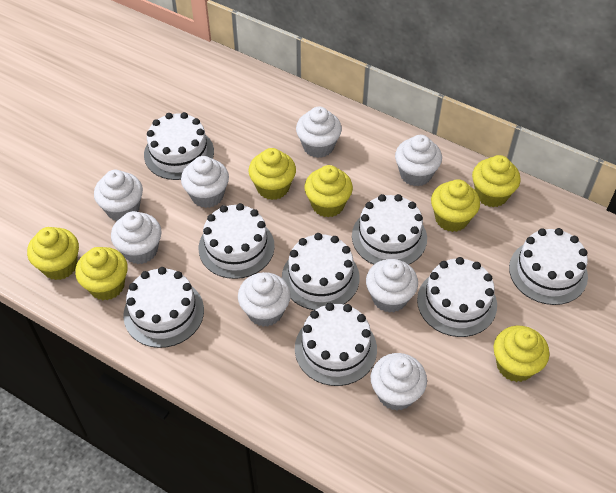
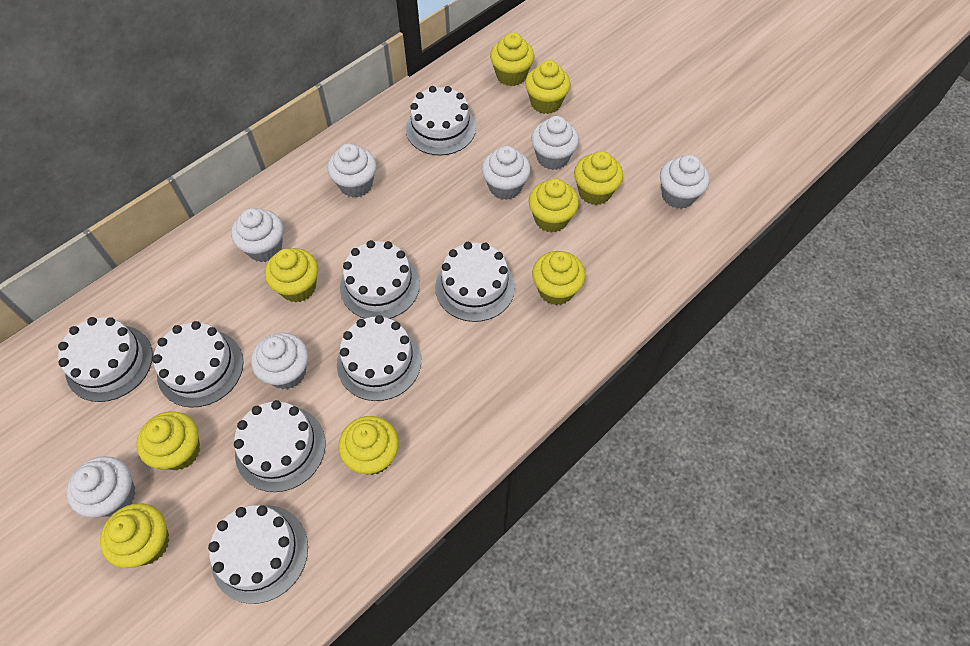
white cupcake: [94,170,143,222] [111,211,162,264] [181,156,229,208] [238,272,291,327] [296,107,342,158] [366,259,418,313] [370,353,427,411] [395,135,442,186] = 8 -> [66,456,136,517] [231,208,283,262] [251,333,308,389] [328,143,376,198] [482,146,531,200] [531,116,579,170] [660,155,709,209] = 7
yellow cupcake: [27,227,79,280] [75,247,128,300] [248,148,296,200] [305,165,353,217] [431,179,480,232] [472,155,521,207] [493,326,549,382] = 7 -> [100,503,170,568] [137,411,200,470] [265,248,318,303] [338,416,399,475] [490,32,534,86] [525,60,571,114] [529,178,579,233] [532,251,585,305] [574,151,623,205] = 9

